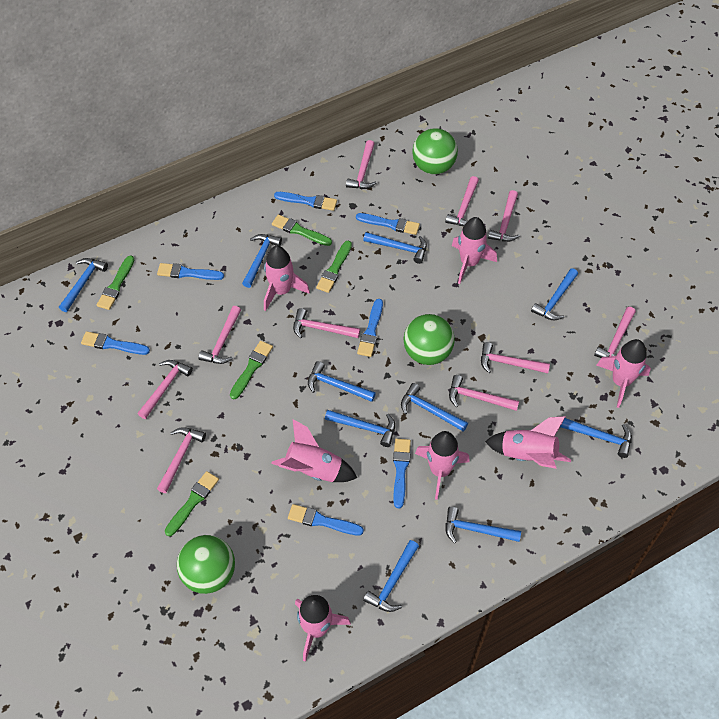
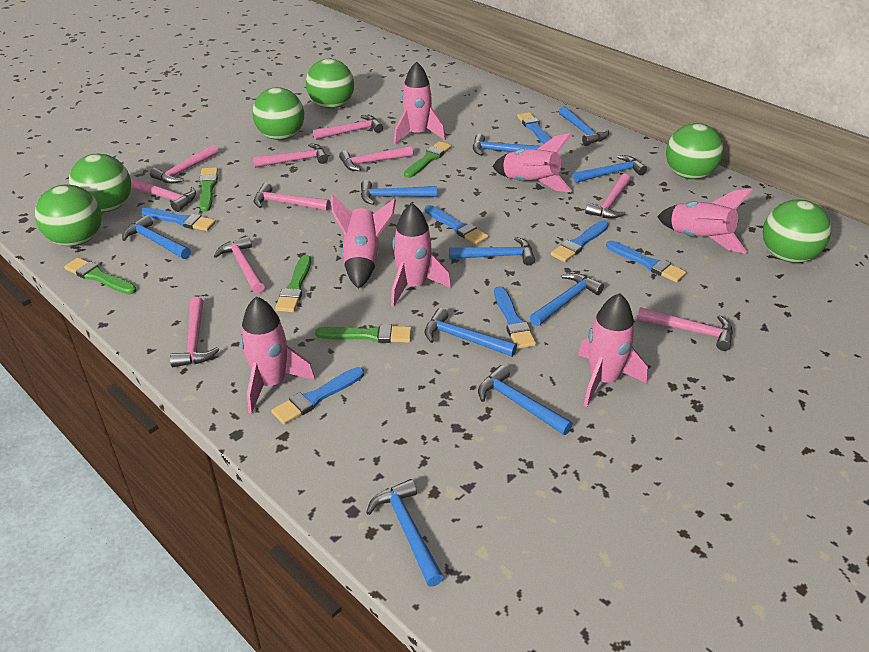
green ball: [177,535,235,594] [403,314,455,365] [412,128,458,175] = 3 -> [35,185,102,246] [69,154,131,212] [252,87,304,140] [306,59,354,109] [666,123,724,179] [763,200,831,263] = 6

